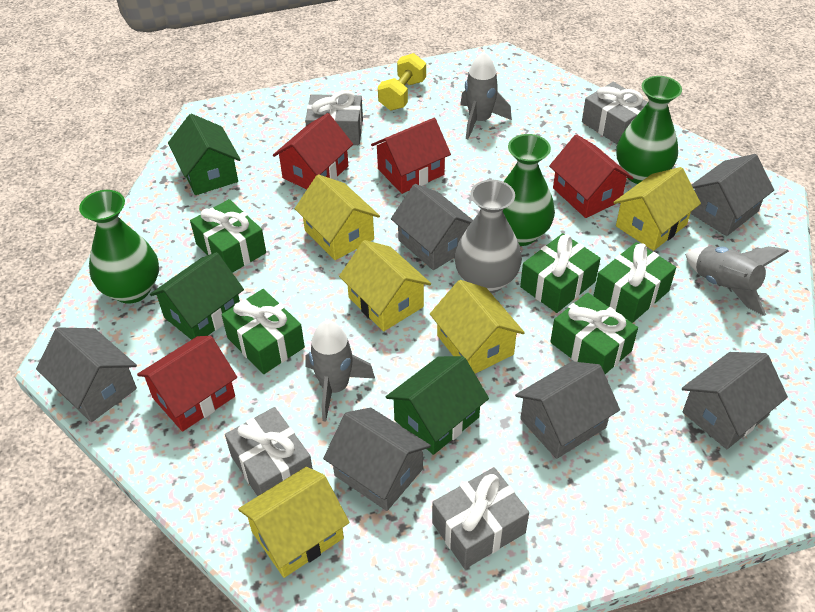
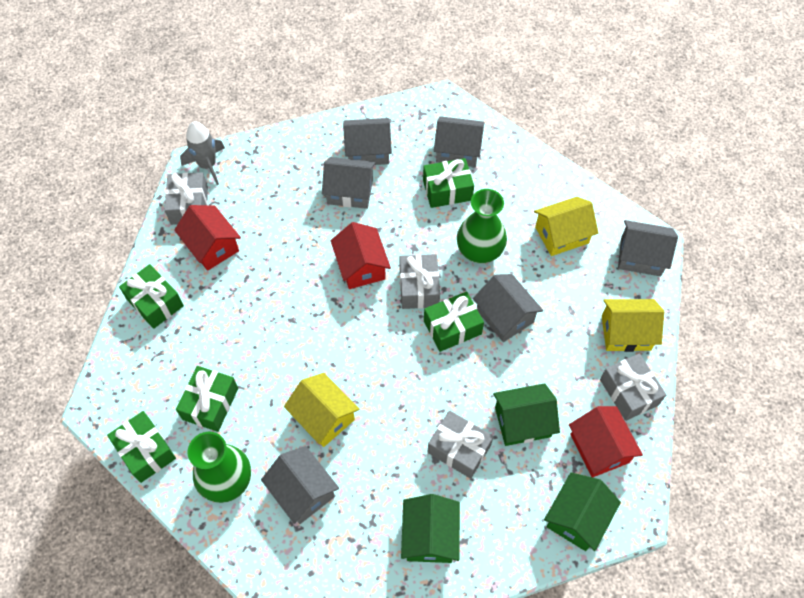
green vase: [79,190,159,304] [502,134,555,246] [616,76,682,184] = 3 -> [188,432,251,503] [457,189,507,263] = 2
grey rocket: [305,320,375,422] [460,52,512,139] [685,246,789,316] = 3 -> [180,122,225,185] = 1
grey vase: [455,180,522,293] = 1 -> none = 0
red house: [137,336,237,432] [273,113,353,189] [371,118,451,194] [549,134,633,218] = 4 -> [174,205,241,271] [331,222,391,289] [569,406,643,478] = 3
yellow dumbbell: [378,53,426,111] = 1 -> none = 0
yellow house: [238,467,350,578] [295,174,380,260] [339,240,431,331] [430,280,525,374] [613,167,701,251] = 5 -> [284,373,359,447] [534,197,598,256] [602,299,664,352] = 3

